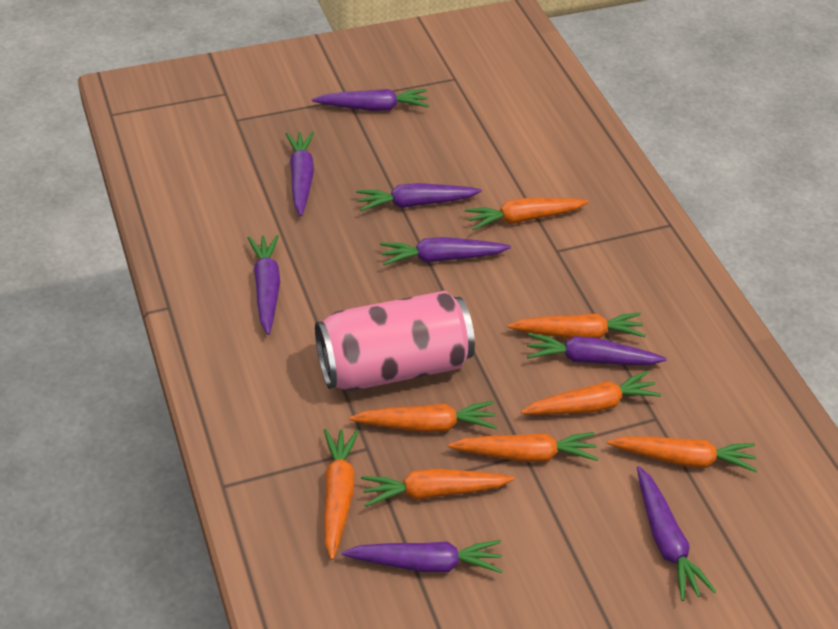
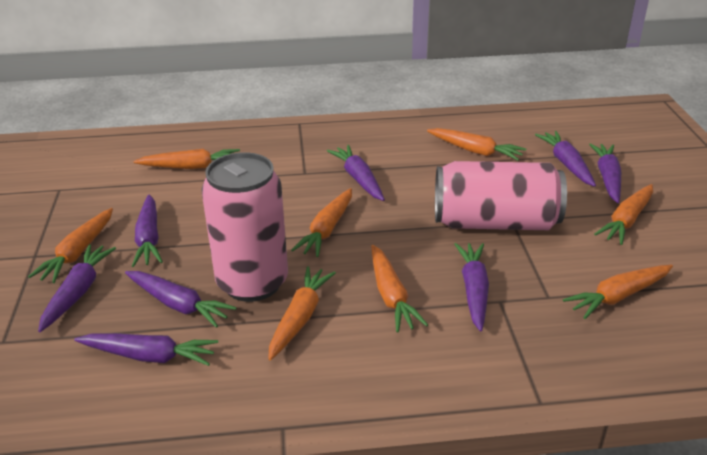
pink can: [315,291,475,391] = 1 -> [201,152,288,302] [435,161,567,230] = 2

